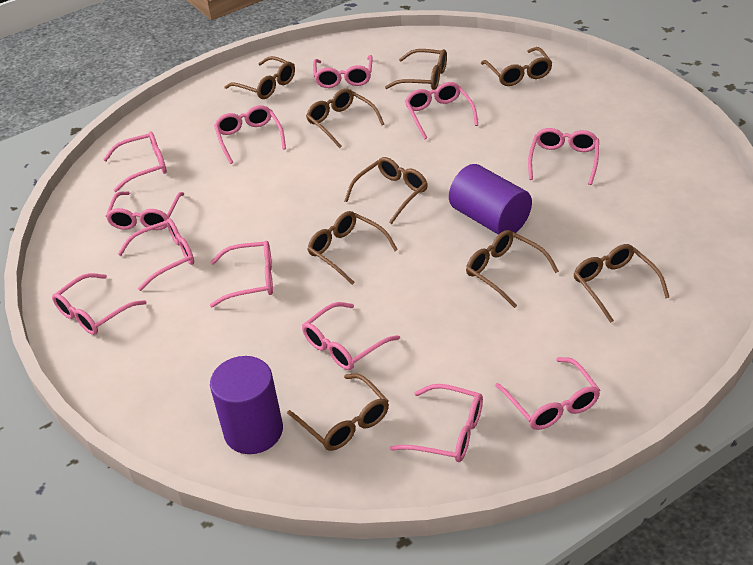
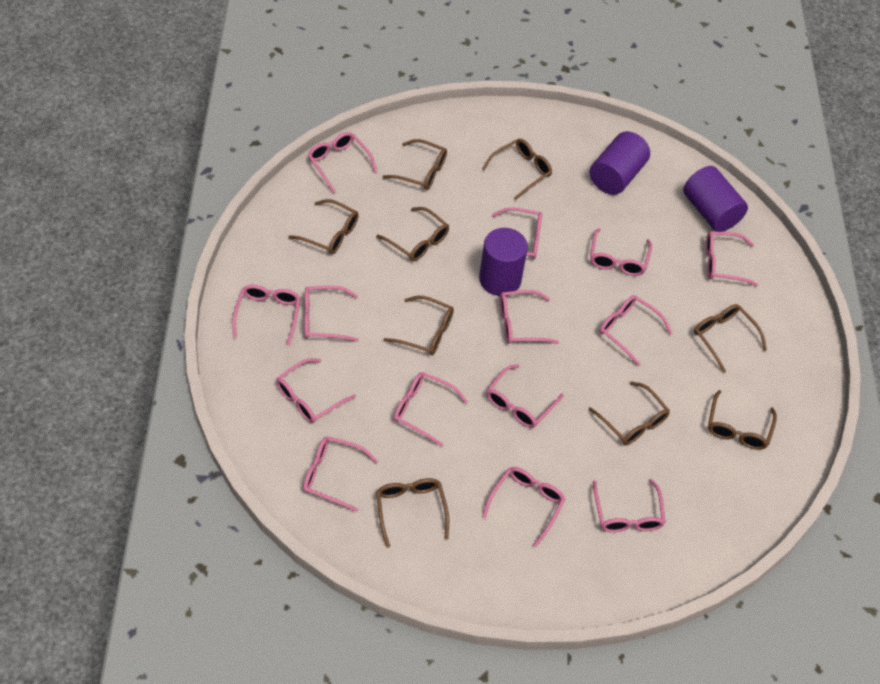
pink glasses: [52,273,147,335] [103,131,167,192] [105,192,184,230] [118,218,194,291] [210,241,273,308] [214,105,286,164] [302,302,400,370] [313,55,373,88] [390,384,483,462] [405,82,478,139] [495,357,600,430] [528,128,599,185] = 12 -> [232,285,300,346] [276,358,356,423] [303,436,378,512] [305,286,359,342] [308,132,377,193] [394,372,468,447] [482,467,566,547] [487,364,564,428] [492,207,542,259] [500,290,559,344] [590,228,652,276] [593,479,666,532] [600,295,672,366] [705,231,758,287] = 14
purple cylinder: [210,356,283,454] [449,164,532,235] = 2 -> [479,228,528,296] [590,131,650,195] [683,166,748,232] = 3

